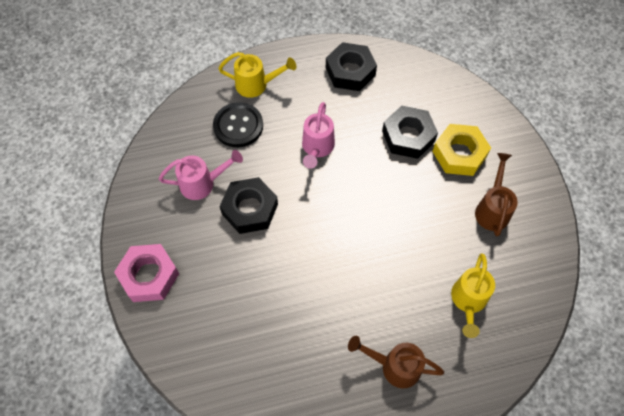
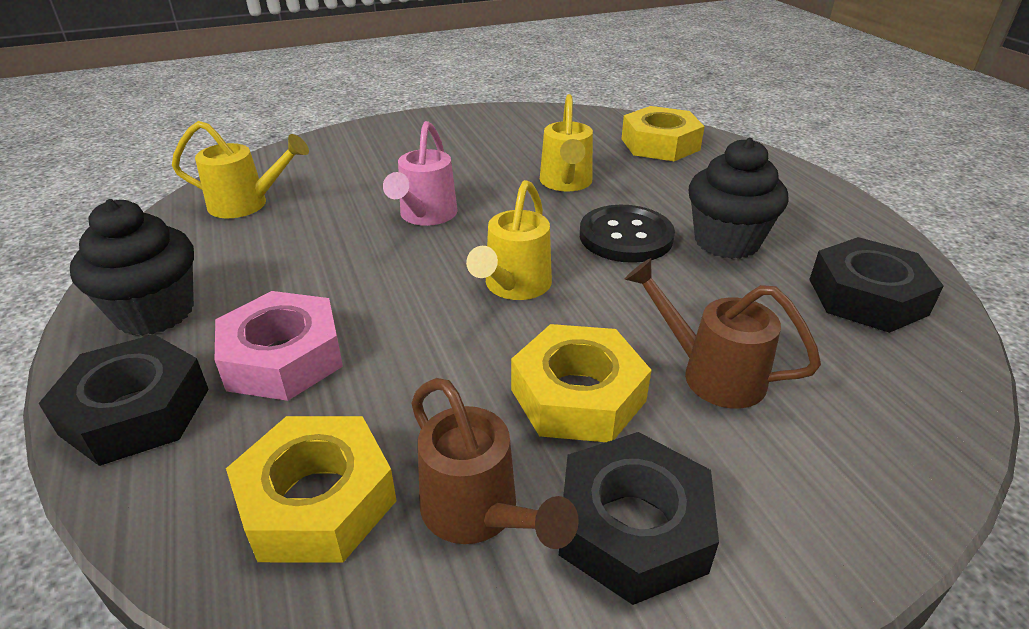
black cupcake: none = 0 -> [70,199,194,336] [689,138,789,259] = 2
pink watering can: [159,150,243,200] [302,102,335,169] = 2 -> [383,121,458,226] = 1
yellow nut: [432,124,491,176] = 1 -> [226,416,397,563] [511,324,652,442] [621,106,705,161] = 3
yellow watering can: [218,52,296,98] [451,253,495,338] = 2 -> [172,121,309,218] [466,180,552,300] [540,94,593,192] = 3

